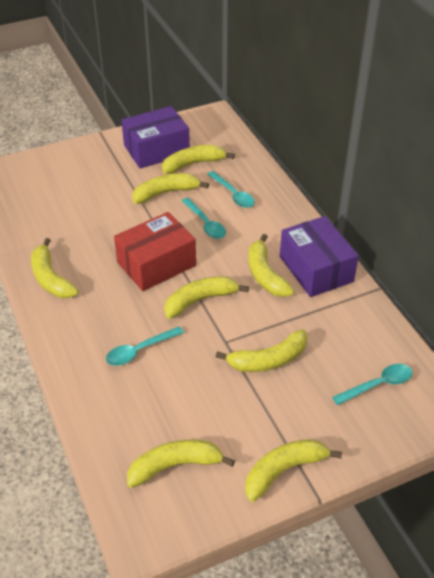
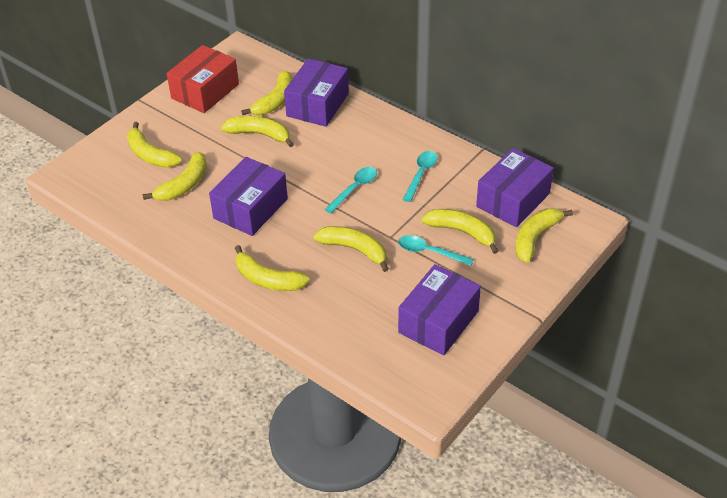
purple box: [121,106,190,169] [280,216,359,297] = 2 -> [209,157,288,236] [284,58,349,127] [398,264,481,355] [476,148,554,227] = 4
turquoise spoon: [106,326,184,366] [182,198,226,239] [207,171,255,208] [332,364,412,405] = 4 -> [324,167,377,213] [398,235,474,266] [403,151,437,202] = 3

